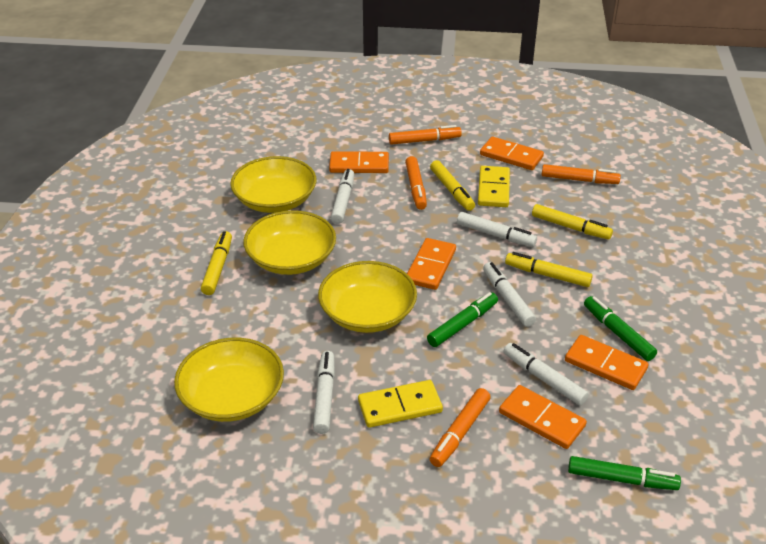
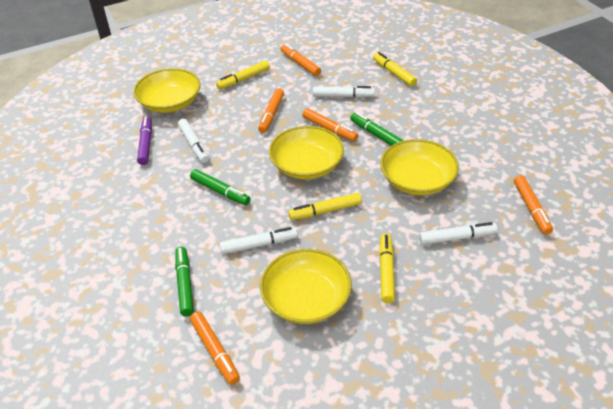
orange domino: [329,151,389,173] [407,238,456,290] [480,137,544,170] [499,385,587,449] [565,335,649,390] = 5 -> none = 0
orange marker: [389,125,462,145] [405,156,427,210] [430,388,491,467] [542,164,621,184] = 4 -> [190,312,240,385] [258,88,284,133] [281,44,321,76] [302,108,358,142] [514,175,553,234] = 5
purple marker: none = 0 -> [137,116,152,165] = 1
white marker: [313,351,335,434] [331,169,354,224] [457,212,537,247] [483,262,536,327] [504,343,589,405] = 5 -> [178,119,209,163] [220,227,298,254] [313,86,375,98] [419,222,497,245] = 4
yellow domino: [358,380,443,428] [478,166,510,207] = 2 -> none = 0

